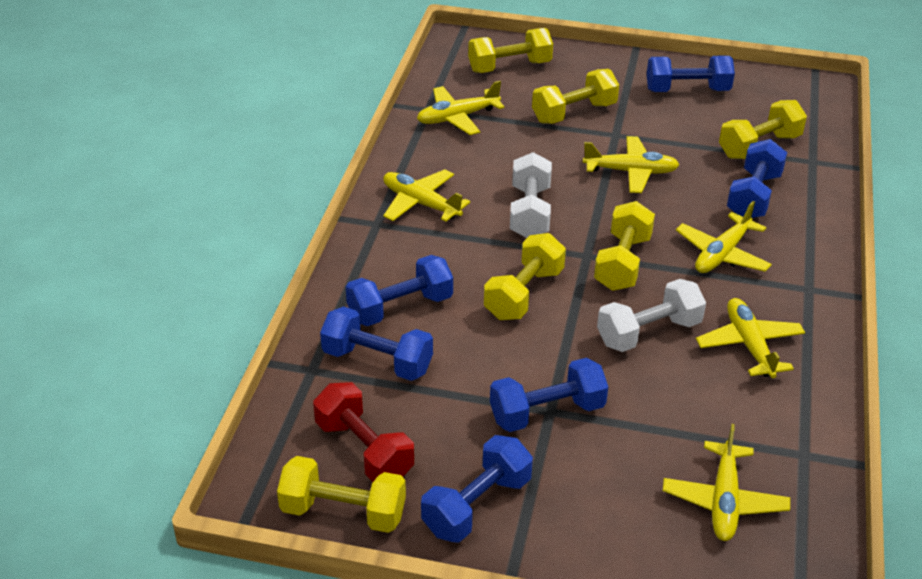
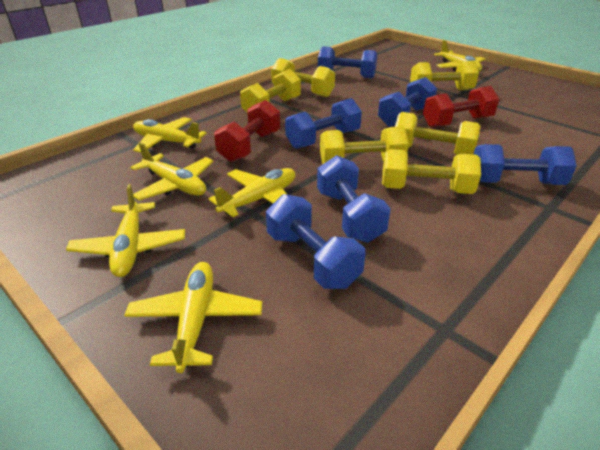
red dumbbell: [313,382,414,482] = 1 -> [214,100,280,162] [423,86,499,128] = 2
white dumbbell: [510,152,552,238] [597,279,706,352] = 2 -> none = 0

